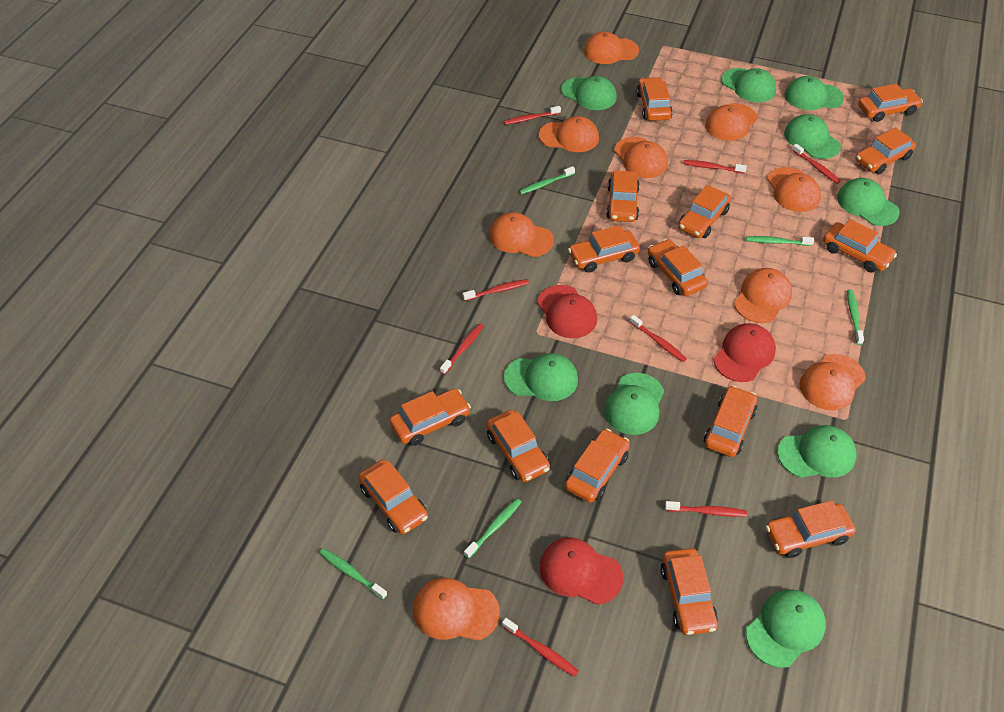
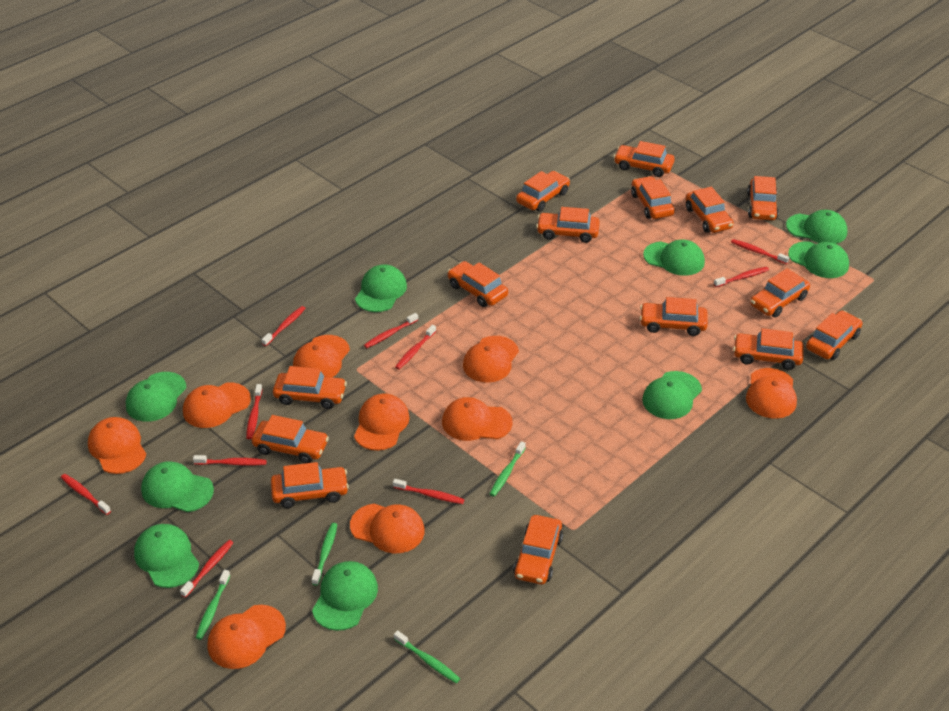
green toothbrush: [320,548,387,599] [464,498,521,559] [519,166,575,195] [746,236,814,246] [847,289,864,345] = 5 -> [196,570,230,640] [312,523,337,586] [394,630,460,683] [490,441,526,497] = 4
red cap: [537,285,597,338] [540,538,623,605] [714,323,776,382] = 3 -> none = 0
red toothbrush: [440,324,484,375] [463,279,529,301] [502,618,578,677] [504,106,561,125] [630,315,687,362] [665,501,747,517] [683,160,747,174] [792,144,840,184] = 8 -> [61,474,111,515] [180,540,234,598] [193,455,267,466] [246,384,263,439] [262,306,306,346] [364,313,418,348] [393,479,465,504] [395,325,436,369] [714,267,769,287] [731,239,789,264] = 10

